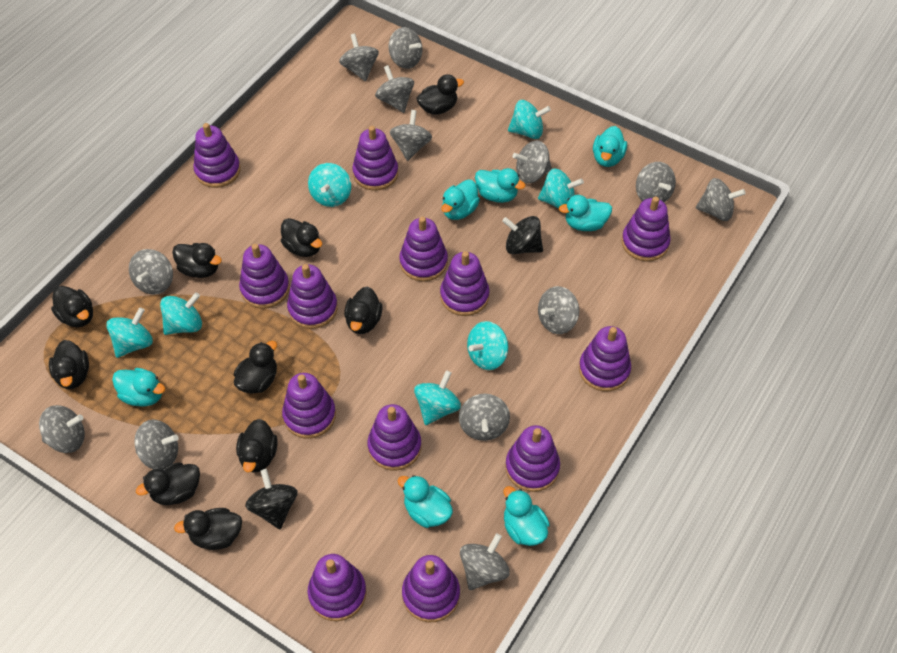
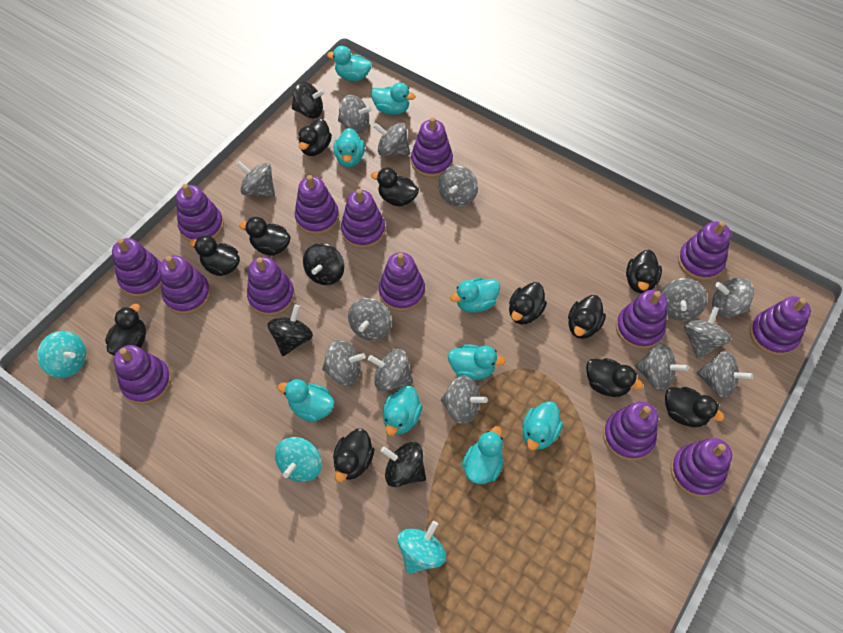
black duck: [49,340,89,389] [51,286,93,327] [136,462,200,505] [172,243,222,278] [174,508,242,550] [234,341,277,394] [236,419,277,473] [281,218,322,257] [344,286,383,334] [416,74,464,115] = 10 -> [105,304,146,356] [190,235,240,276] [239,217,291,255] [298,118,332,156] [333,429,375,482] [371,168,419,206] [509,282,547,324] [568,295,606,339] [586,358,643,397] [626,250,662,293] [665,387,724,427] = 11
black spinning top: [245,469,298,529] [502,216,543,254] = 2 -> [267,305,313,356] [292,81,326,119] [303,243,344,285] [381,442,426,487] = 4
purple stacking toy: [193,123,240,188] [239,244,290,309] [282,373,336,439] [287,264,338,329] [308,554,367,621] [352,126,398,191] [368,404,421,471] [399,217,448,282] [402,555,460,622] [440,251,489,316] [505,425,560,492] [579,326,631,391] [621,196,671,261] = 13 -> [112,238,161,298] [114,345,172,405] [159,255,211,315] [176,184,224,242] [247,257,295,316] [295,175,339,235] [341,189,386,249] [379,252,425,312] [411,117,453,178] [603,401,658,461] [616,290,668,349] [670,438,732,498] [678,221,731,281] [749,296,811,356] = 14
turquoise duck: [112,368,165,407] [398,475,453,528] [441,180,480,220] [475,168,526,203] [504,486,550,546] [559,195,612,231] [593,126,627,167] = 7 -> [278,379,335,422] [327,46,372,81] [334,128,365,167] [371,83,416,115] [383,386,422,436] [448,344,506,380] [450,278,500,313] [462,426,504,484] [522,401,563,450] = 9
turquoise spinning top: [106,307,153,358] [160,292,202,335] [308,163,351,207] [414,370,461,425] [467,321,508,370] [508,100,551,139] [538,168,584,209] = 7 -> [37,331,86,378] [275,437,322,482] [398,521,446,574] = 3

